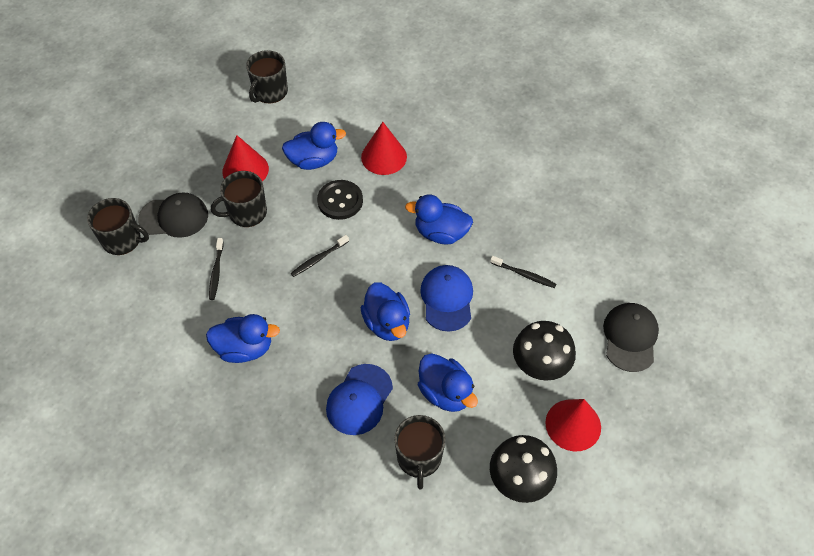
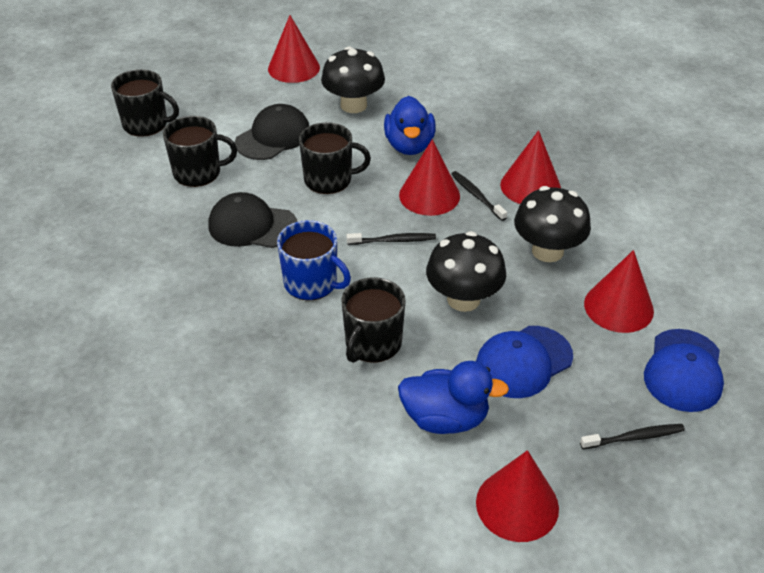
black button: [317,180,363,220] = 1 -> none = 0
black mushroom: [490,435,557,503] [513,321,576,381] = 2 -> [321,46,385,113] [426,231,506,312] [514,186,591,262] = 3
blue duck: [206,314,280,363] [282,122,346,170] [361,282,410,341] [405,194,473,244] [418,353,478,412] = 5 -> [384,96,436,155] [398,361,509,434] = 2
blue mug: none = 0 -> [277,220,351,301] = 1
red cone: [222,135,269,181] [361,122,407,175] [545,399,601,451] = 3 -> [268,15,320,83] [399,139,460,216] [476,450,559,542] [500,130,561,204] [584,250,654,333] = 5

